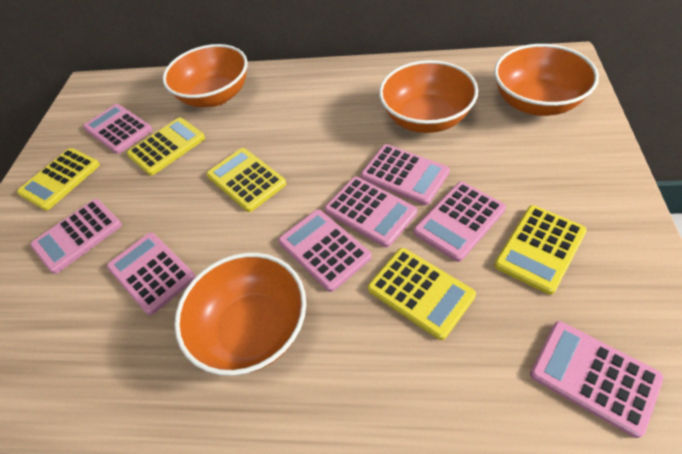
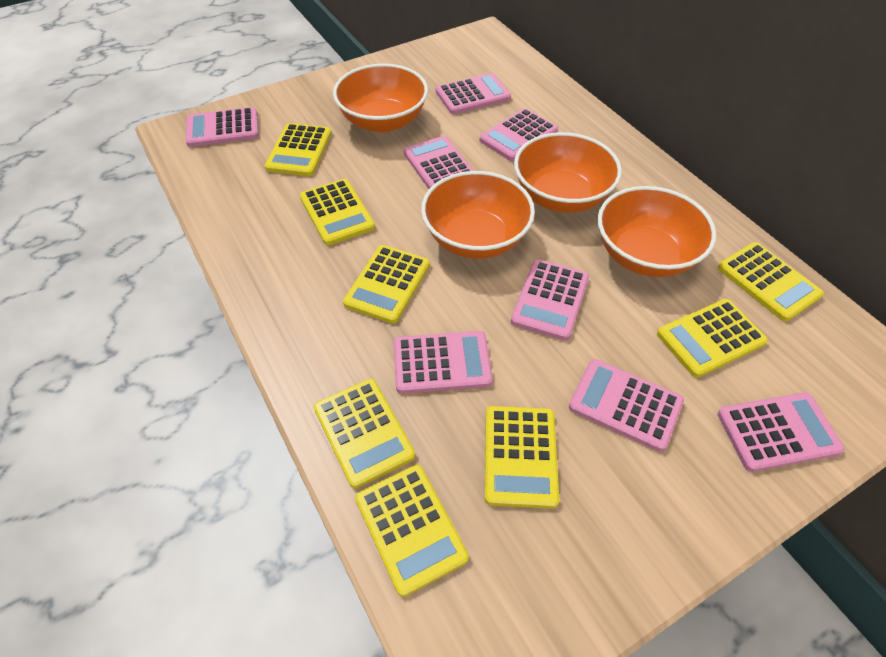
yellow calculator: [17,148,100,211] [127,118,205,176] [207,148,286,212] [368,248,476,340] [494,205,587,295] = 5 -> [265,123,332,176] [300,179,375,245] [314,379,415,489] [343,245,430,324] [355,465,469,597] [485,406,559,509] [657,299,768,378] [718,242,824,321] = 8

